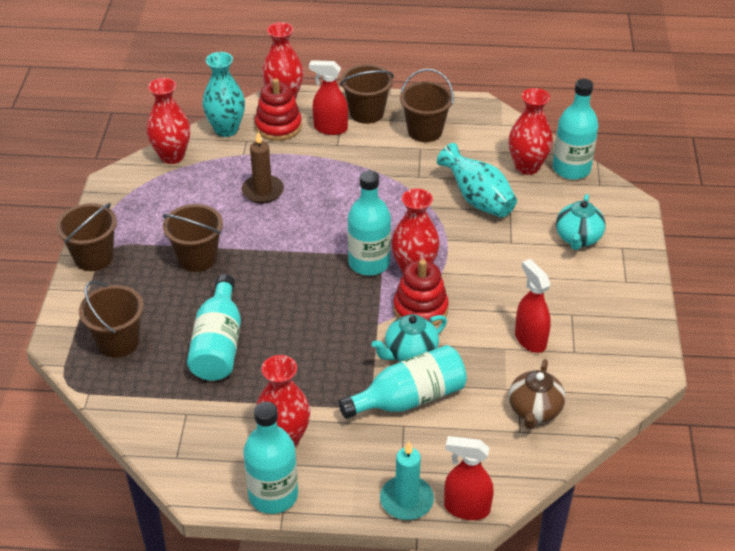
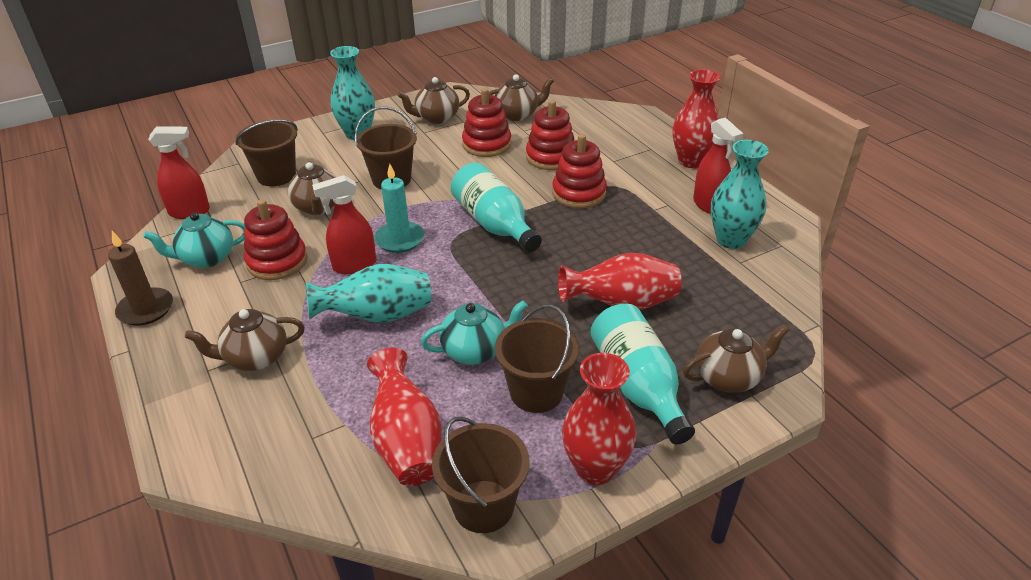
brown bucket: [56,203,117,271] [79,281,144,358] [163,204,223,272] [340,64,394,124] [400,69,454,142] = 5 -> [235,119,298,186] [355,106,417,190] [432,416,530,533] [495,305,580,413] = 4
brown teapot: [509,359,565,429] = 1 -> [185,309,304,371] [288,161,336,215] [397,77,470,124] [489,74,554,121] [683,325,789,393] = 5
red stacking toy: [255,78,302,141] [393,259,449,326] = 2 -> [244,199,308,280] [462,88,511,157] [526,100,574,170] [552,134,607,208] = 4
red vase: [146,78,190,164] [256,355,310,447] [262,22,303,100] [391,188,440,274] [508,88,553,175] = 5 -> [367,347,442,486] [558,253,682,310] [562,353,636,485] [673,69,720,168] = 4
turquoise bottle: [187,274,241,381] [243,401,298,514] [338,345,467,419] [347,171,391,276] [553,79,598,180] = 5 -> [451,163,542,252] [590,304,695,445] = 2
turquoise vase: [202,52,245,137] [437,143,517,218] = 2 -> [306,264,431,323] [330,46,375,140] [711,140,769,249] = 3

